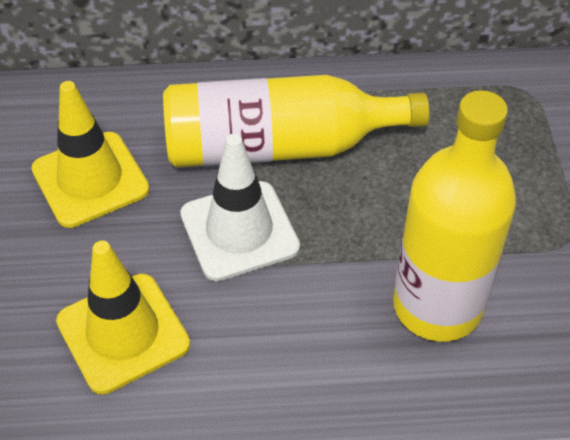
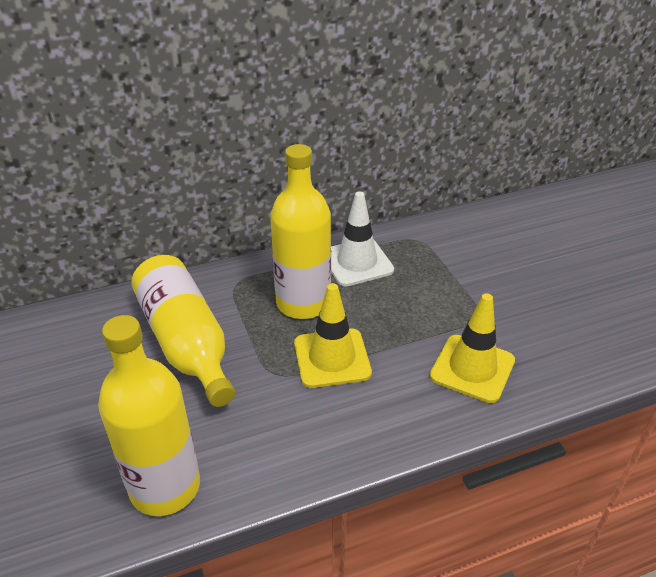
yellow bottle: [163,75,430,168] [393,90,516,341] = 2 -> [98,315,200,516] [131,255,235,407] [270,144,331,319] = 3

